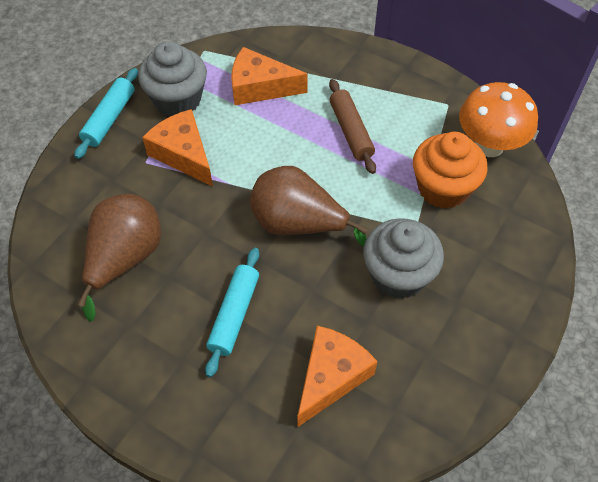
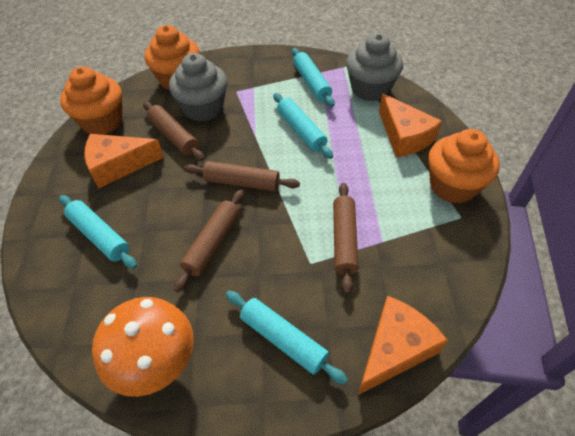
brown pear: [78,194,161,322] [250,166,367,246] = 2 -> none = 0
brown rolling pin: [329,79,376,174] = 1 -> [143,101,204,161] [174,190,244,292] [184,161,300,191] [333,183,359,294] = 4
orange cupcake: [413,132,488,209] = 1 -> [60,66,123,135] [145,25,200,91] [428,129,500,204] = 3
turquoise rolling pin: [74,68,138,159] [205,248,259,377] = 2 -> [59,195,137,269] [226,291,348,385] [273,93,333,159] [292,48,335,107] = 4

